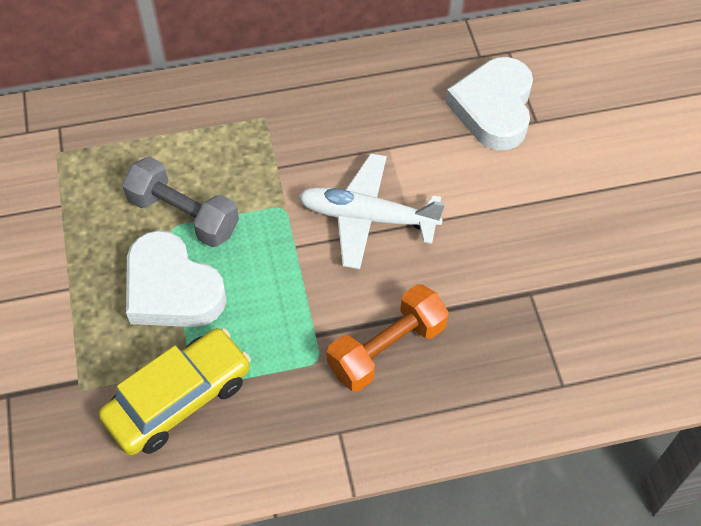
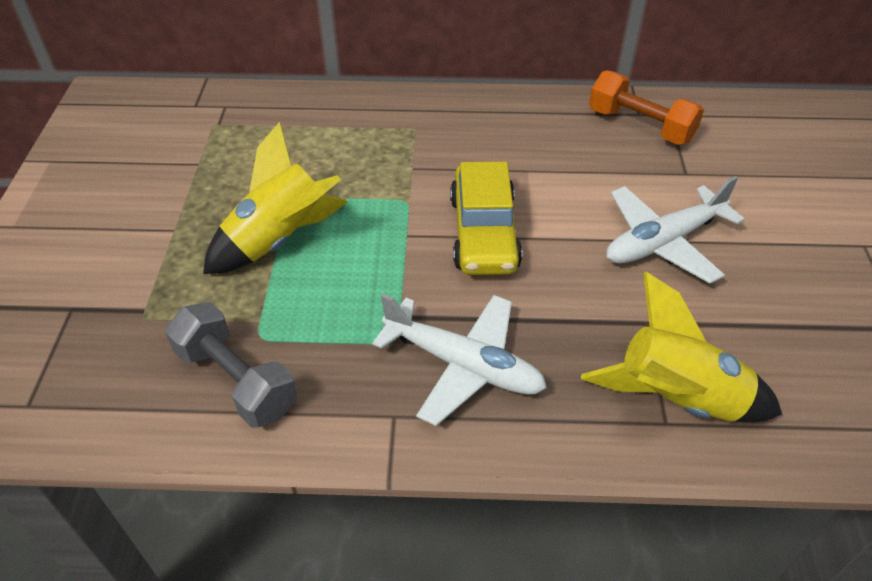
white heart: [126,230,227,327] [445,57,533,150] = 2 -> none = 0
white plane: [298,153,445,269] = 1 -> [372,293,547,426] [606,176,745,284] = 2
yellow rocket: none = 0 -> [203,122,347,274] [581,272,782,423] = 2

